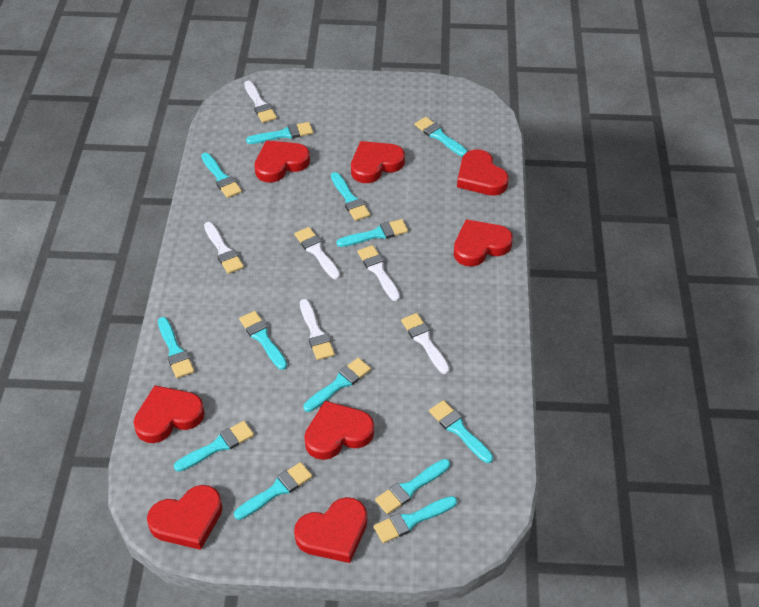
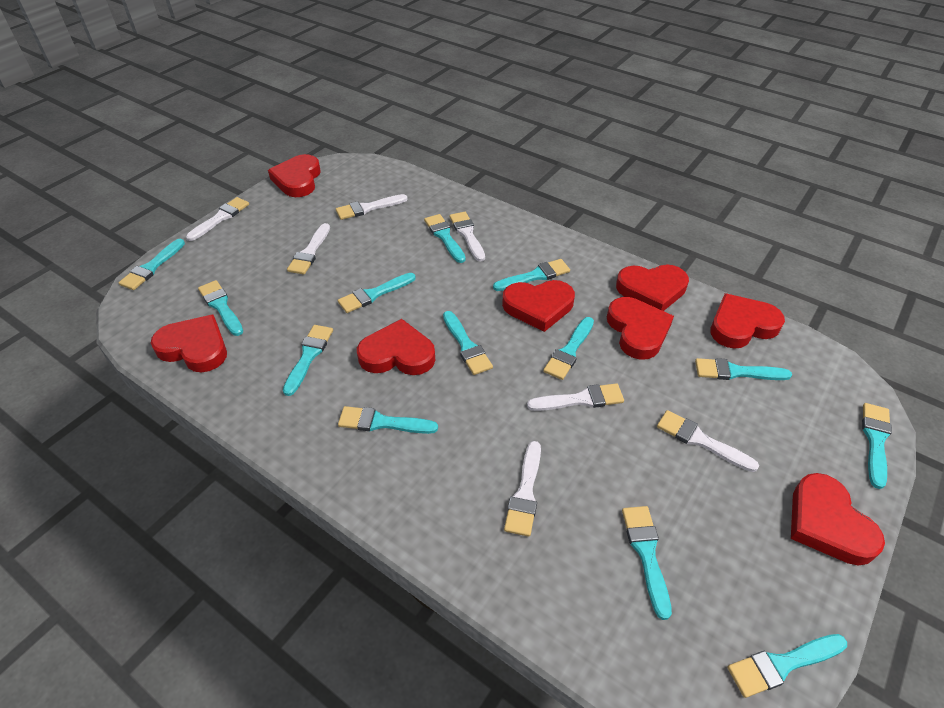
white brush: [204,222,244,274] [244,81,277,123] [295,227,340,279] [300,299,335,360] [357,245,400,301] [401,313,450,374] = 6 -> [186,197,249,241] [287,223,330,274] [336,194,408,220] [449,212,485,262] [504,441,541,537] [527,383,624,411] [657,410,759,472] = 7

